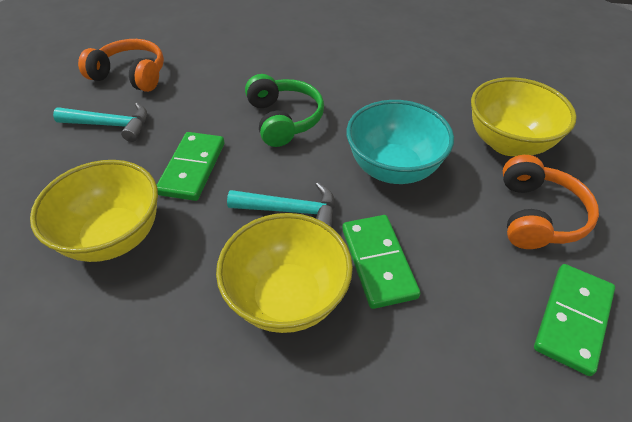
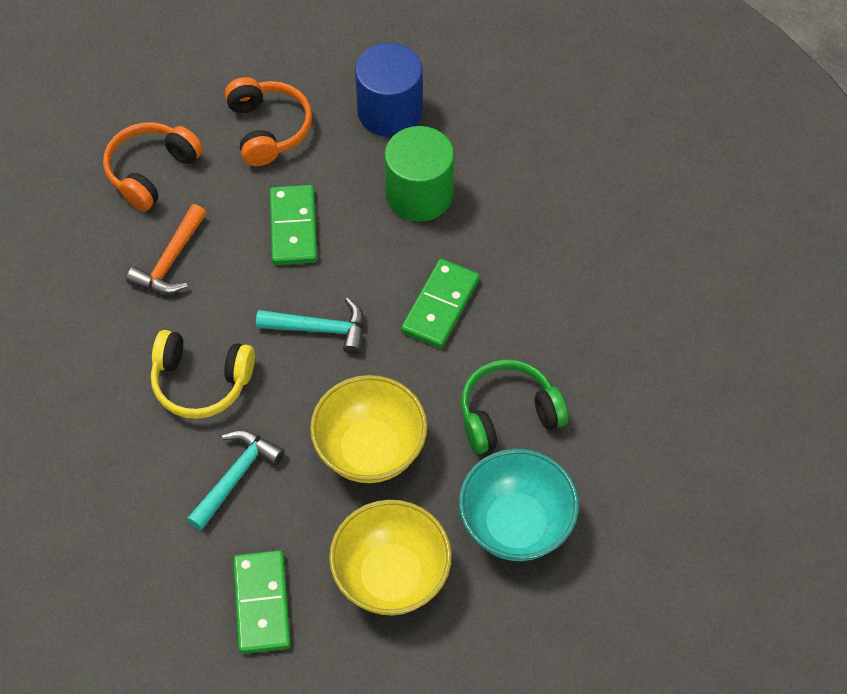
blue cylinder: none = 0 -> [355,43,423,137] = 1
green cylinder: none = 0 -> [384,126,454,222] = 1
orange hammer: none = 0 -> [126,204,206,294] = 1
yellow bowl: [30,160,158,262] [216,213,353,333] [471,77,577,156] = 3 -> [310,375,427,483] [329,500,452,615] = 2
yellow headphones: none = 0 -> [151,330,255,419] = 1

